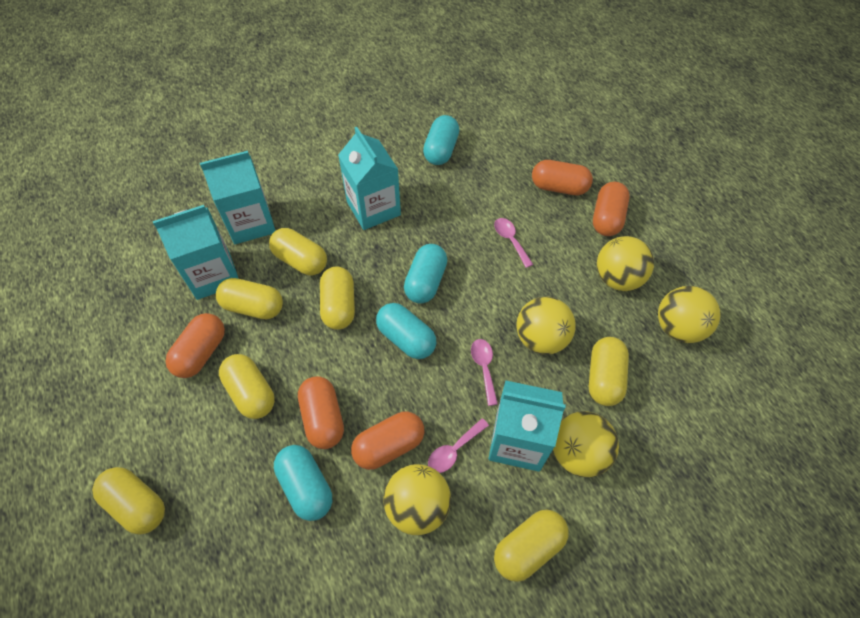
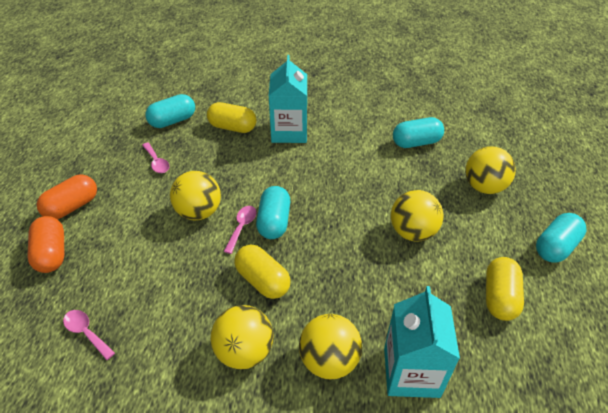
orange capsule: [165,313,225,378] [298,376,344,449] [351,412,424,470] [532,160,593,195] [593,182,630,236] = 5 -> [27,216,64,273] [37,175,97,219] = 2
turquoise carton: [153,205,239,300] [200,151,276,244] [338,127,401,230] [489,380,566,472] = 4 -> [269,55,307,143] [384,286,460,398] = 2
yellow capsule: [92,467,165,535] [216,278,283,319] [219,354,275,419] [269,228,327,275] [320,267,355,330] [494,509,569,582] [589,337,629,406] = 7 -> [207,102,256,133] [234,244,291,299] [486,257,524,321] = 3

